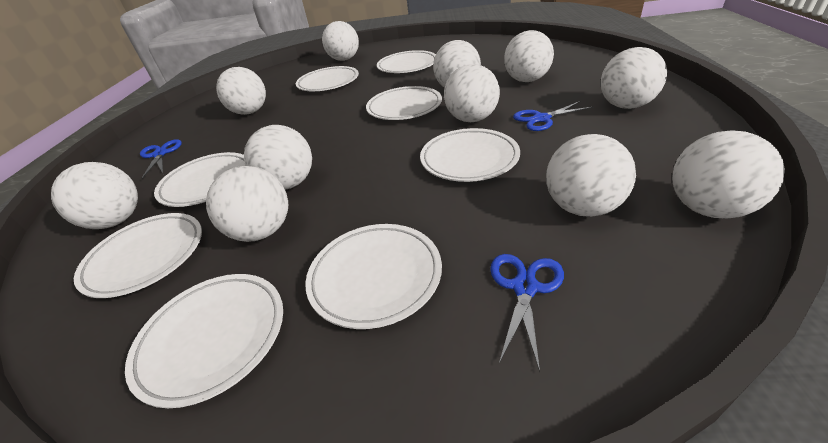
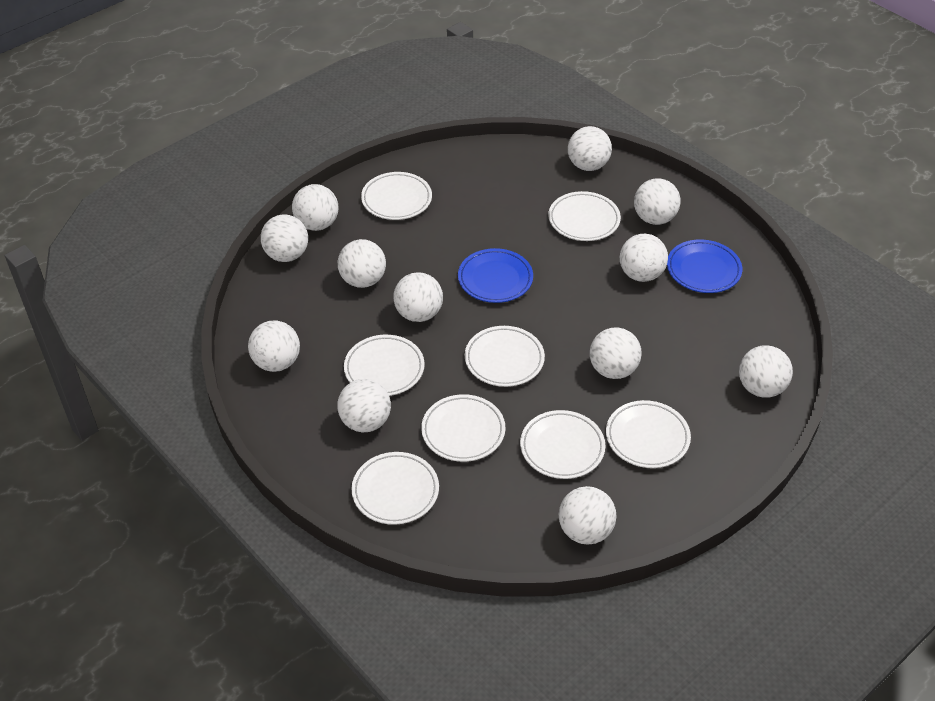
blue plate: none = 0 -> [458,248,533,303] [667,239,742,293] = 2
blue scissors: [140,139,182,179] [490,254,564,372] [513,101,594,131] = 3 -> none = 0
white ball: [51,162,138,229] [206,166,288,242] [216,67,266,115] [244,125,312,190] [322,21,359,61] [433,40,481,88] [444,64,500,122] [504,30,554,82] [546,134,636,217] [601,47,667,109] [672,130,785,219] = 11 -> [248,320,300,372] [261,214,308,262] [292,184,338,231] [337,379,391,432] [338,239,386,288] [393,272,443,322] [559,486,617,545] [568,126,612,171] [590,327,642,379] [620,234,668,282] [634,178,681,225] [739,345,793,398] = 12

